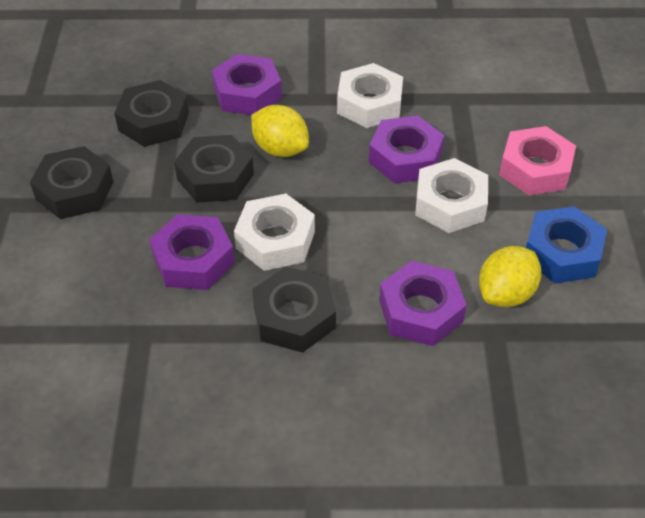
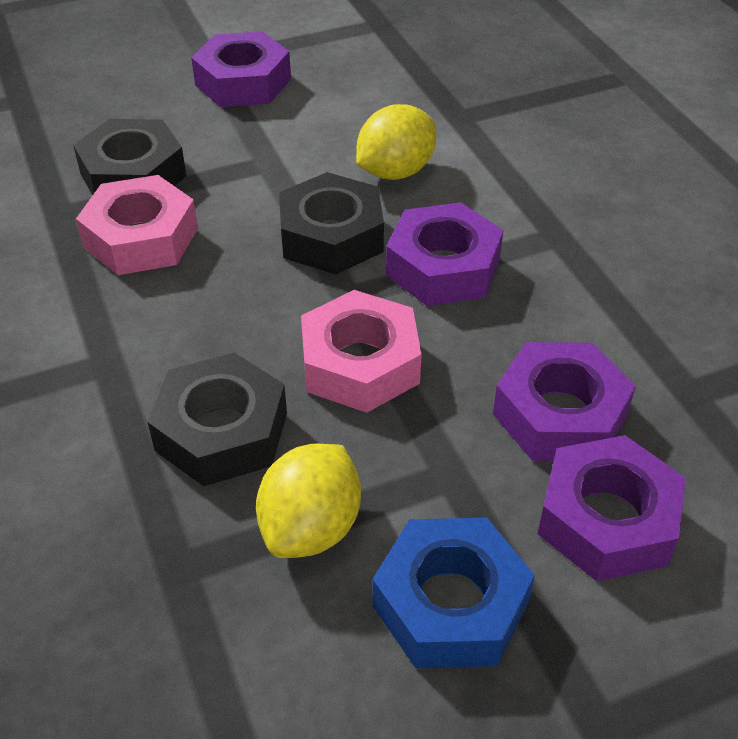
black nut: [30,146,114,219] [114,80,189,147] [174,135,254,203] [252,267,336,353] = 4 -> [73,119,186,195] [148,352,287,486] [279,172,384,275] = 3
pink nut: [499,126,576,196] = 1 -> [76,175,198,275] [301,290,422,413] = 2
white nut: [234,194,315,271] [337,63,403,128] [415,158,488,233] = 3 -> none = 0

